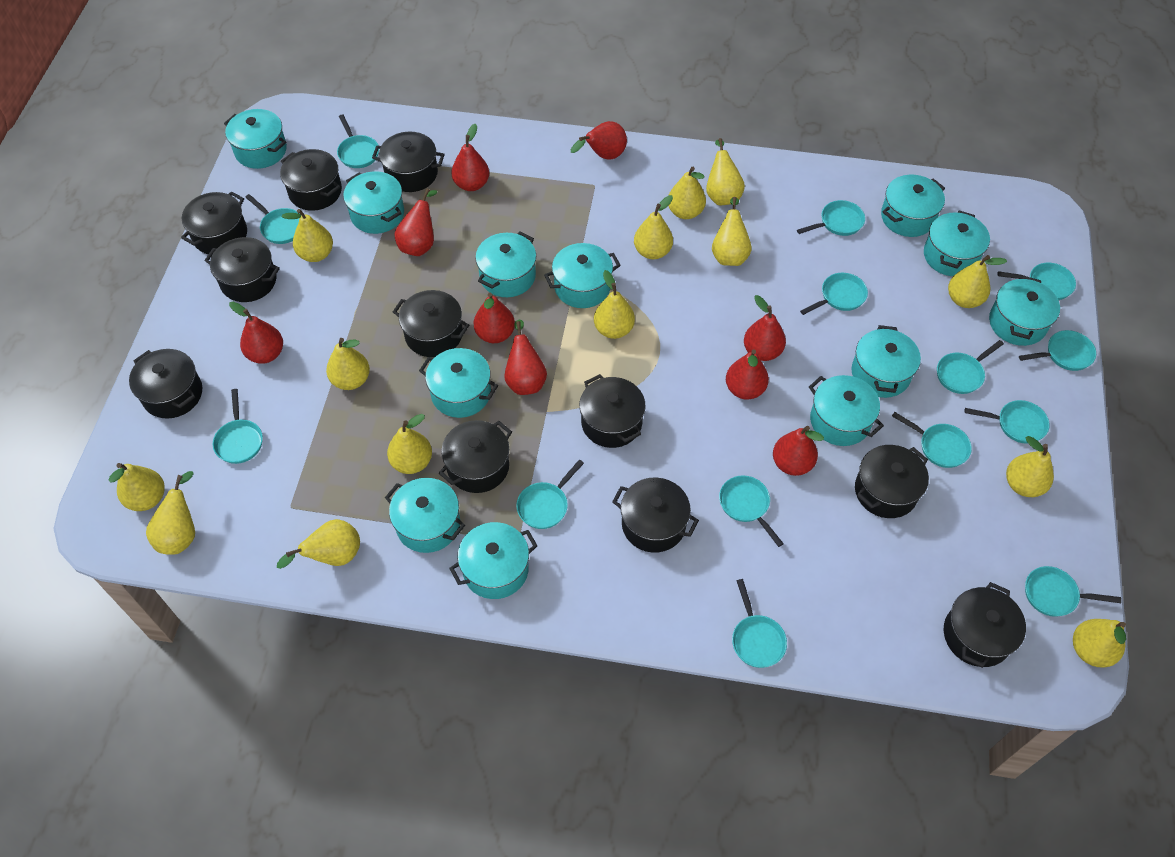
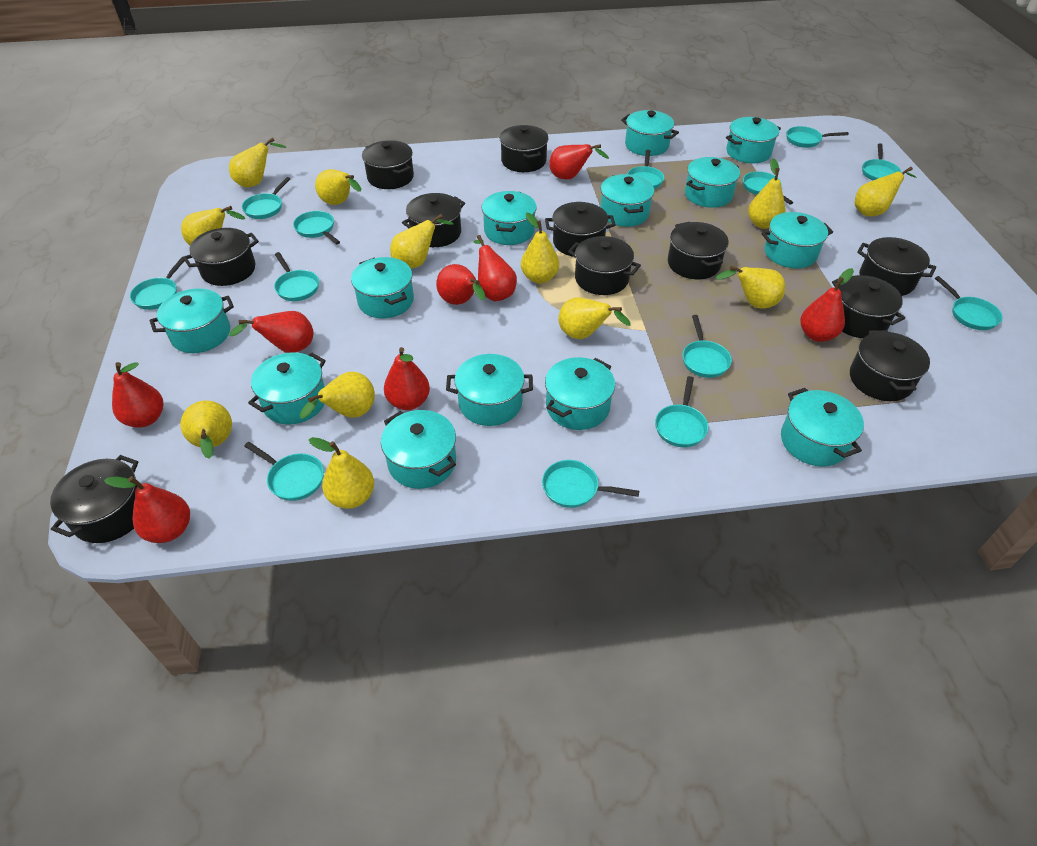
red pear: [229,302,283,364] [394,188,437,256] [451,124,489,191] [473,293,515,343] [504,320,547,395] [571,121,627,160] [726,349,769,400] [744,295,786,361] [773,426,824,476] = 9 -> [104,476,190,543] [112,362,163,428] [229,311,314,353] [384,347,430,410] [436,264,486,305] [474,235,517,301] [549,144,609,180] [800,268,854,342] = 8
turquoise pan: [213,389,263,464] [245,194,302,244] [337,114,379,168] [516,460,584,529] [719,475,784,547] [732,579,787,668] [797,200,865,236] [800,273,868,315] [892,412,972,468] [937,340,1004,394] [964,400,1050,444] [997,263,1076,300] [1019,330,1096,371] [1025,566,1121,617] = 14 -> [130,257,185,310] [242,177,290,219] [244,442,324,501] [274,252,319,301] [293,211,340,244] [542,460,639,508] [627,150,664,189] [655,376,709,447] [682,315,732,378] [743,171,793,205] [786,126,849,148] [862,144,901,181] [935,276,1003,330] = 13
turquoise pot: [224,109,287,169] [343,171,404,234] [385,478,465,553] [419,348,498,418] [449,522,537,599] [475,232,536,297] [544,243,621,308] [809,375,884,446] [851,325,921,398] [881,175,945,237] [924,210,990,276] [989,276,1060,346] = 12 -> [150,288,234,353] [248,352,326,425] [351,257,414,318] [381,410,456,489] [446,354,533,426] [482,191,537,245] [545,357,615,430] [600,174,654,227] [621,110,679,156] [685,157,740,208] [726,117,781,163] [762,212,833,268] [781,388,864,467] = 13
yellow pear: [109,463,165,511] [146,471,195,555] [277,519,360,569] [282,209,333,262] [326,338,370,390] [387,414,432,474] [594,270,635,339] [634,195,673,259] [668,167,706,219] [706,138,745,205] [712,197,751,266] [948,255,1007,308] [1006,436,1054,497] [1073,619,1126,667] = 14 -> [180,400,232,459] [181,206,245,245] [229,138,286,187] [300,372,375,418] [309,437,374,509] [315,169,361,205] [390,214,454,269] [521,212,559,283] [558,297,631,339] [716,266,785,309] [748,158,785,229] [855,167,917,217] = 12

